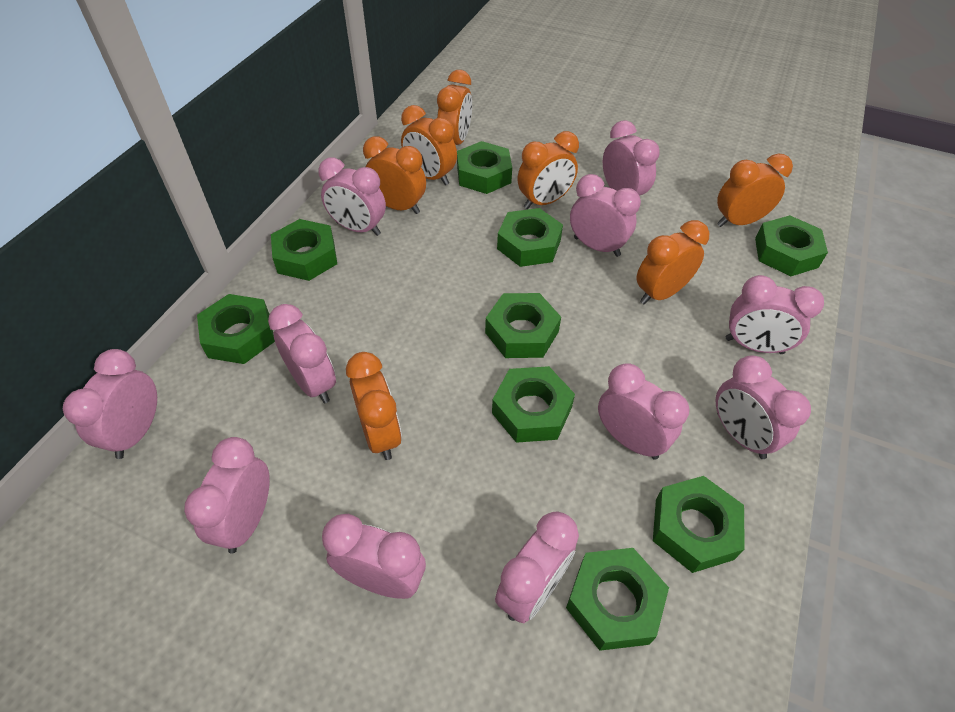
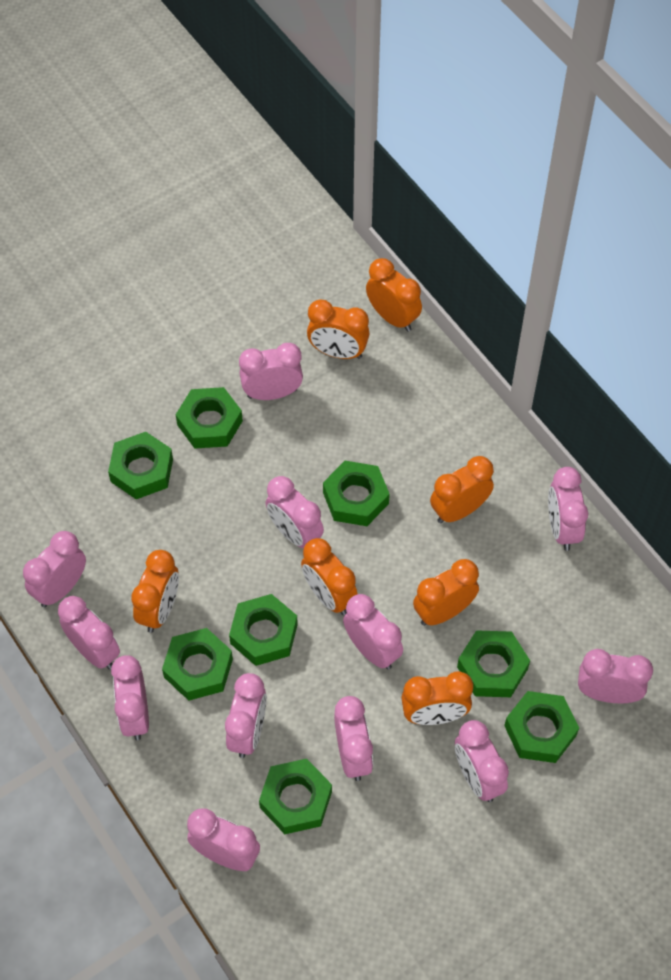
green nut: [197,294,275,364] [271,219,337,281] [457,141,512,194] [485,293,561,358] [492,366,575,443] [497,208,563,267] [566,548,669,651] [653,476,745,573] [755,215,828,276] = 9 -> [108,432,173,499] [162,628,233,701] [176,387,243,449] [229,594,298,666] [259,759,332,834] [323,461,390,526] [457,630,530,697] [504,691,579,763] = 8
pink clock: [63,349,157,459] [184,437,270,553] [268,304,336,403] [318,157,386,236] [322,514,426,599] [495,512,579,623] [570,174,641,257] [598,363,689,460] [603,120,660,196] [715,355,811,459] [726,275,824,354] = 11 -> [23,531,86,607] [58,596,120,670] [111,655,149,740] [187,808,260,871] [225,673,267,758] [239,343,303,400] [265,476,324,548] [334,696,373,781] [343,594,403,670] [455,720,509,802] [548,467,588,551] [578,649,653,703] = 12

